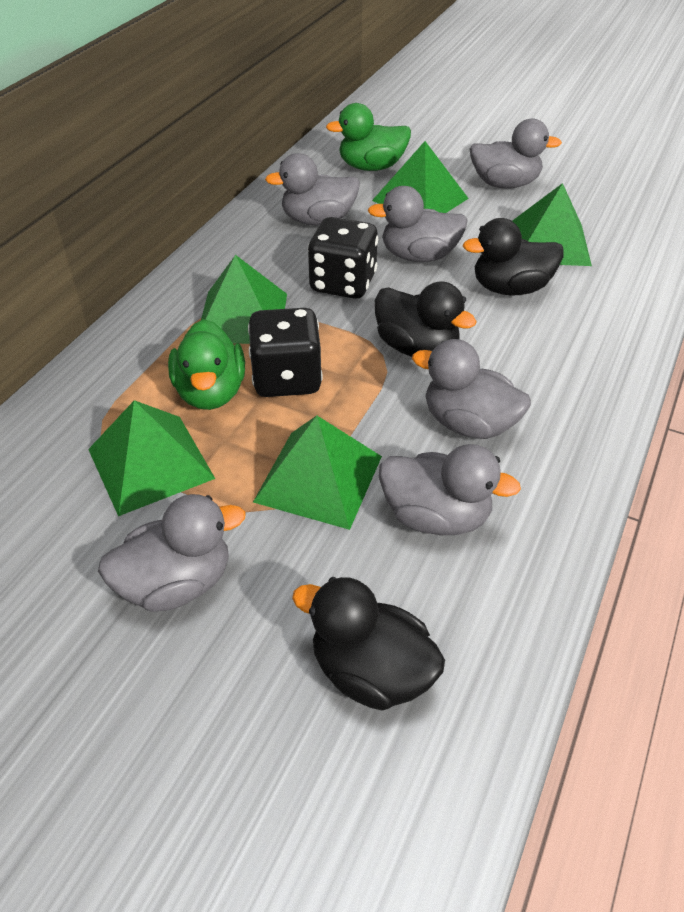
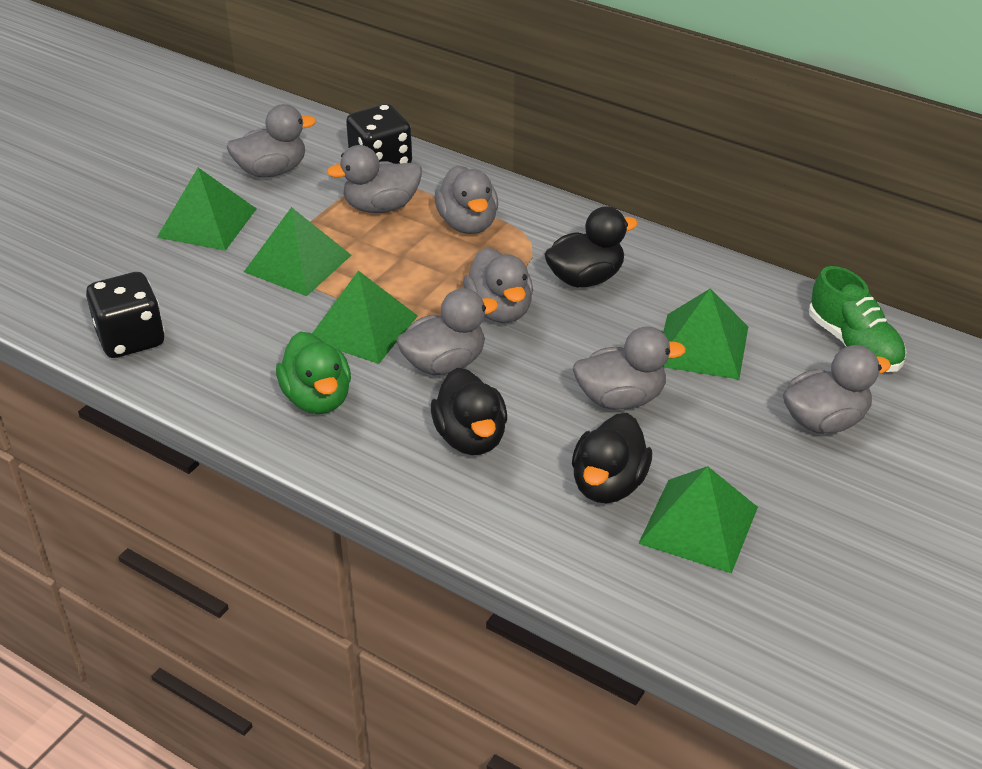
green duck: [168,319,245,410] [326,103,411,171] = 2 -> [276,332,351,414] = 1
green shoe: none = 0 -> [809,266,906,372] = 1
grey duck: [98,494,245,612] [265,153,360,226] [367,186,468,262] [379,444,521,535] [412,339,531,439] [470,119,562,188] = 6 -> [227,104,316,177] [327,145,422,213] [396,288,498,375] [435,165,498,234] [463,247,533,323] [573,326,686,410] [783,345,891,434] = 7

